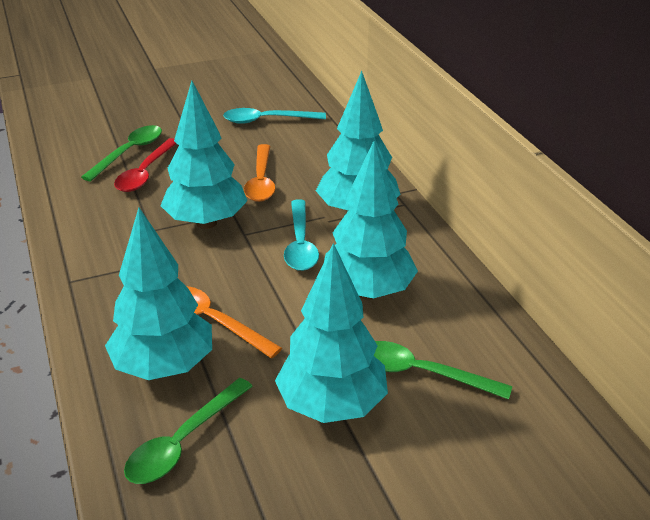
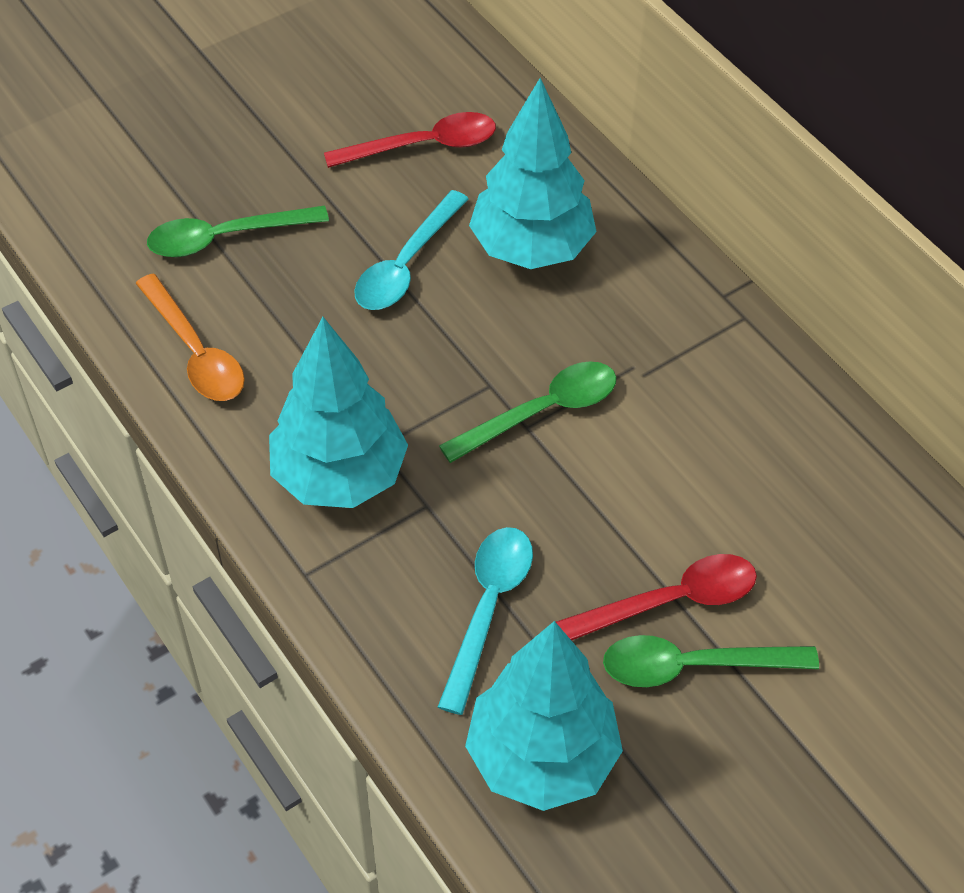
orange spoon: [186,286,282,358] [244,144,276,202] = 2 -> [135,274,245,401] = 1
red spoon: [114,138,177,192] = 1 -> [324,112,496,168] [556,554,757,641] = 2
turquoise tree: [105,208,212,380] [161,81,248,229] [275,243,388,423] [316,71,401,212] [324,140,418,300] = 5 -> [269,317,408,508] [465,621,623,811] [469,78,597,269] = 3

